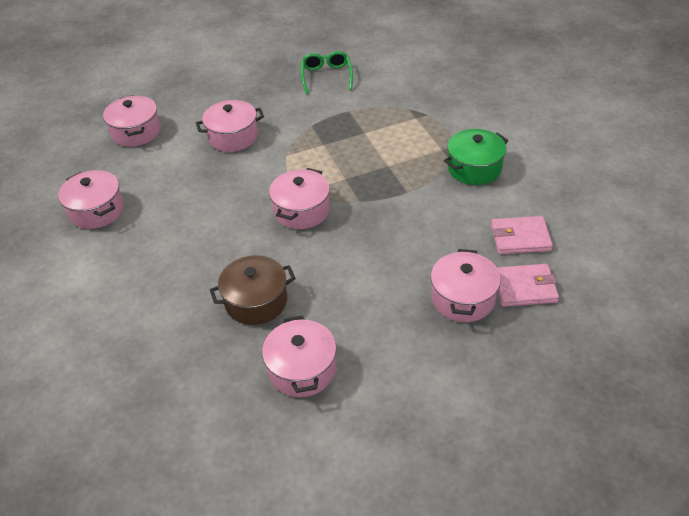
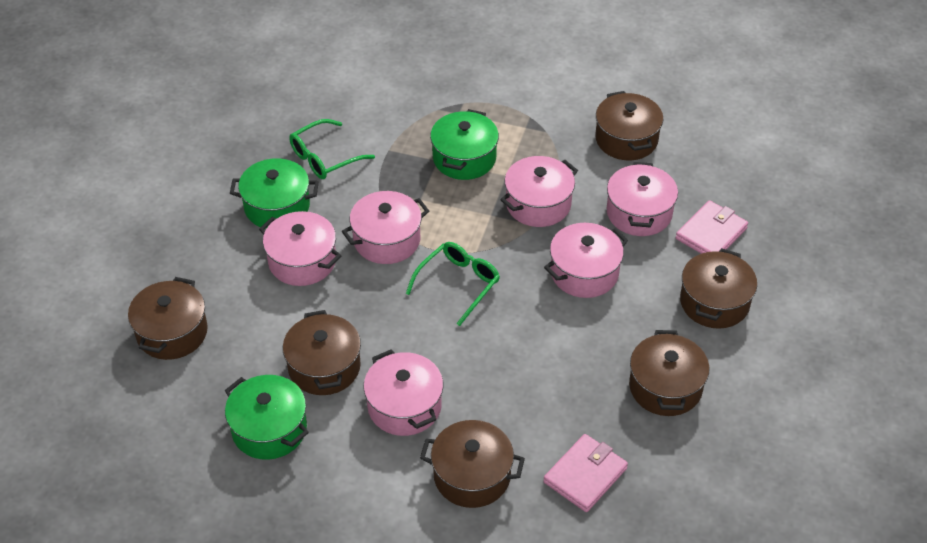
brown pot: [210,255,296,325] = 1 -> [128,277,208,360] [283,310,361,395] [420,420,525,508] [595,91,663,160] [629,330,709,416] [680,248,757,329] = 6
green glasses: [301,51,353,94] = 1 -> [289,119,375,179] [406,242,500,326] = 2
green pot: [444,129,509,185] = 1 -> [225,375,309,460] [230,158,319,229] [430,109,499,180] = 3

